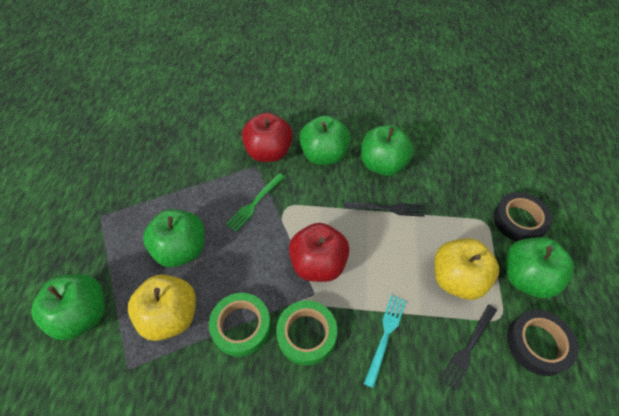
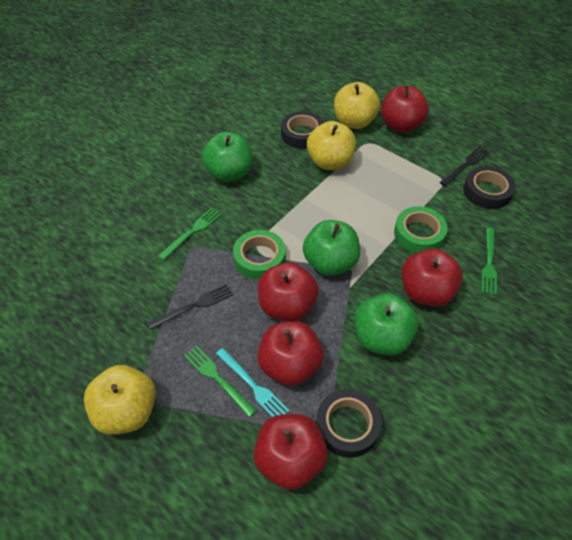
black tape: [493,192,552,242] [507,310,578,376] = 2 -> [281,111,324,149] [316,389,382,458] [464,166,516,209] = 3
green apple: [31,274,105,340] [143,209,205,267] [299,115,350,165] [361,125,413,176] [506,237,574,298] = 5 -> [202,132,252,182] [303,220,360,276] [354,293,419,355] = 3
green fork: [226,173,284,232] = 1 -> [158,208,222,261] [184,346,257,417] [481,227,497,295] = 3
red apple: [242,113,293,162] [289,223,350,282] = 2 -> [253,414,328,490] [257,321,324,386] [258,262,319,321] [381,85,429,133] [402,248,463,307] = 5
yellow apple: [128,274,196,341] [434,238,499,300] = 2 -> [84,365,156,435] [307,121,356,170] [334,82,380,129] = 3

